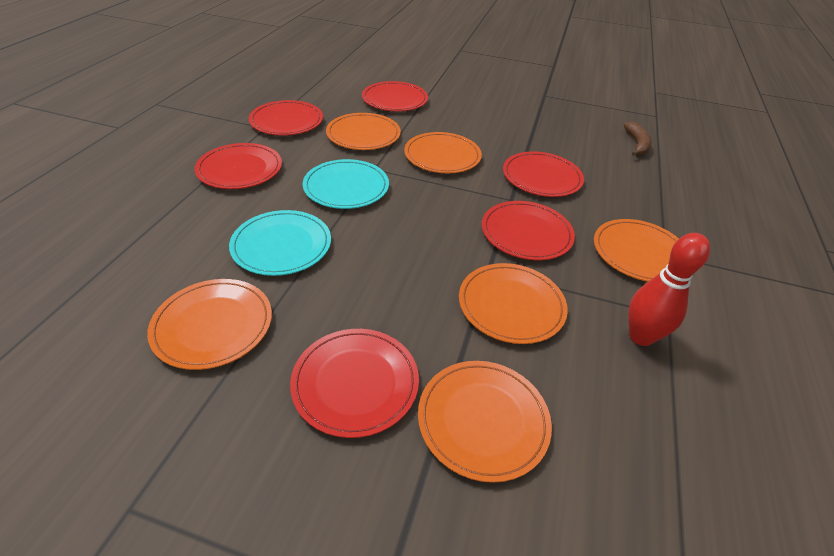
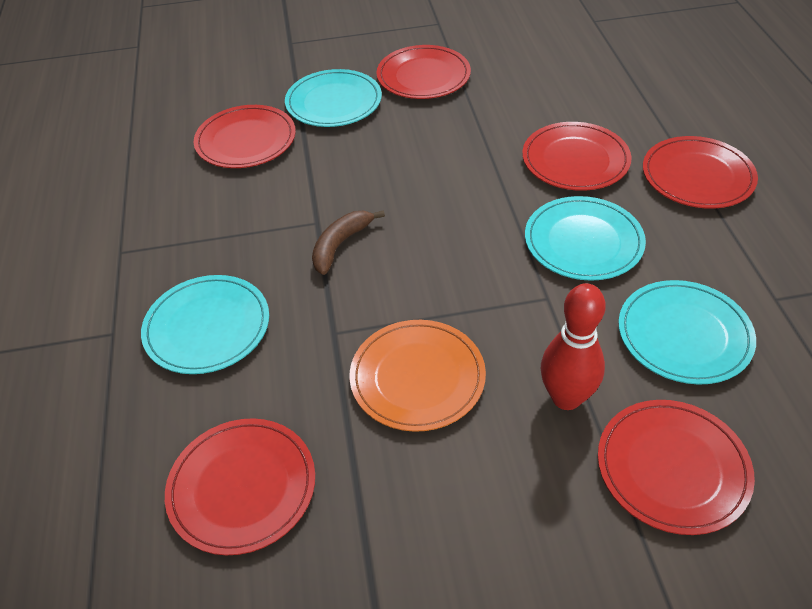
orange plate: [147,279,272,370] [326,113,401,150] [404,132,482,173] [418,361,552,483] [459,263,568,344] [594,219,679,282] = 6 -> [349,320,486,432] = 1
turquoise plate: [229,210,331,276] [303,159,389,209] = 2 -> [141,275,269,374] [285,69,382,127] [525,196,646,281] [618,280,756,385] = 4

